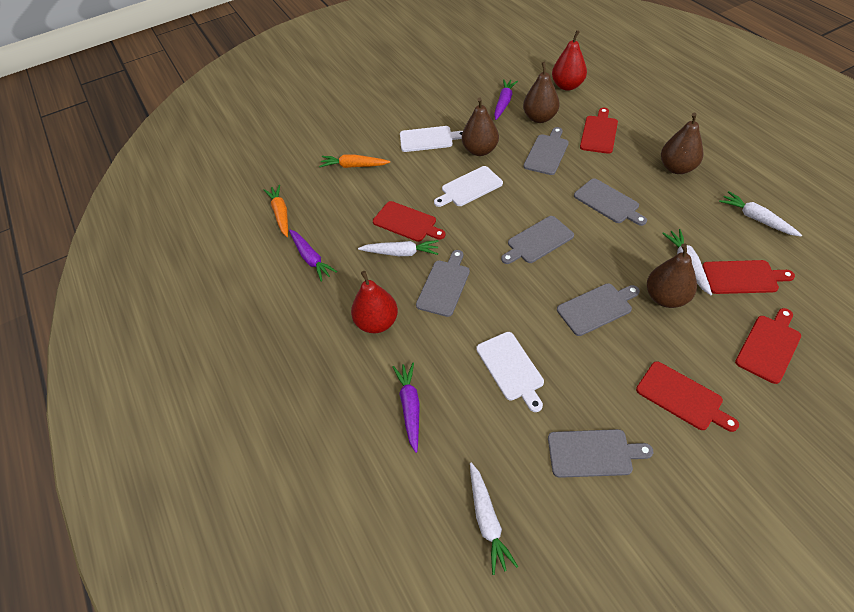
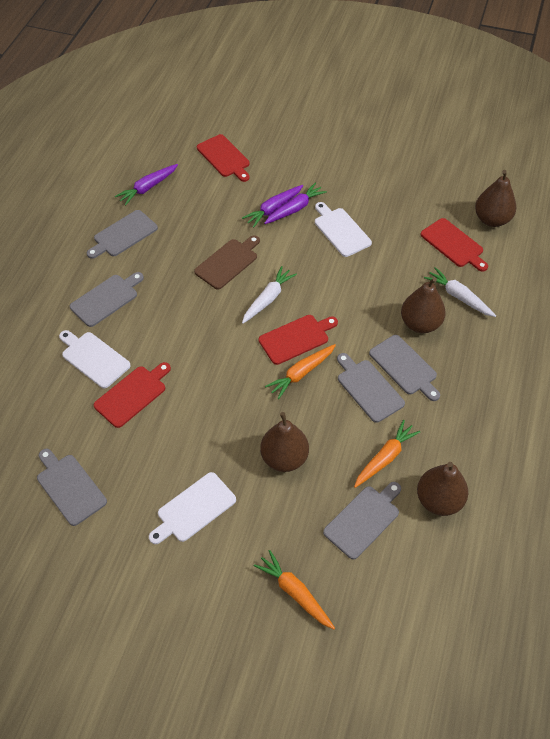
brown cutting board: none = 0 -> [194,235,260,290] = 1
orange carrot: [264,185,288,237] [319,155,390,168] = 2 -> [253,550,335,629] [265,344,336,399] [354,420,420,488] = 3
red cutting board: [373,201,446,242] [580,108,618,154] [636,361,739,432] [702,260,795,294] [735,308,801,384] = 5 -> [94,362,171,428] [197,134,250,182] [258,315,338,365] [420,218,488,272] = 4
red pear: [351,271,398,333] [552,30,587,91] = 2 -> none = 0
white carrot: [358,240,439,256] [470,462,518,575] [662,229,712,295] [719,191,802,237] = 4 -> [242,266,297,324] [424,267,496,317] = 2

